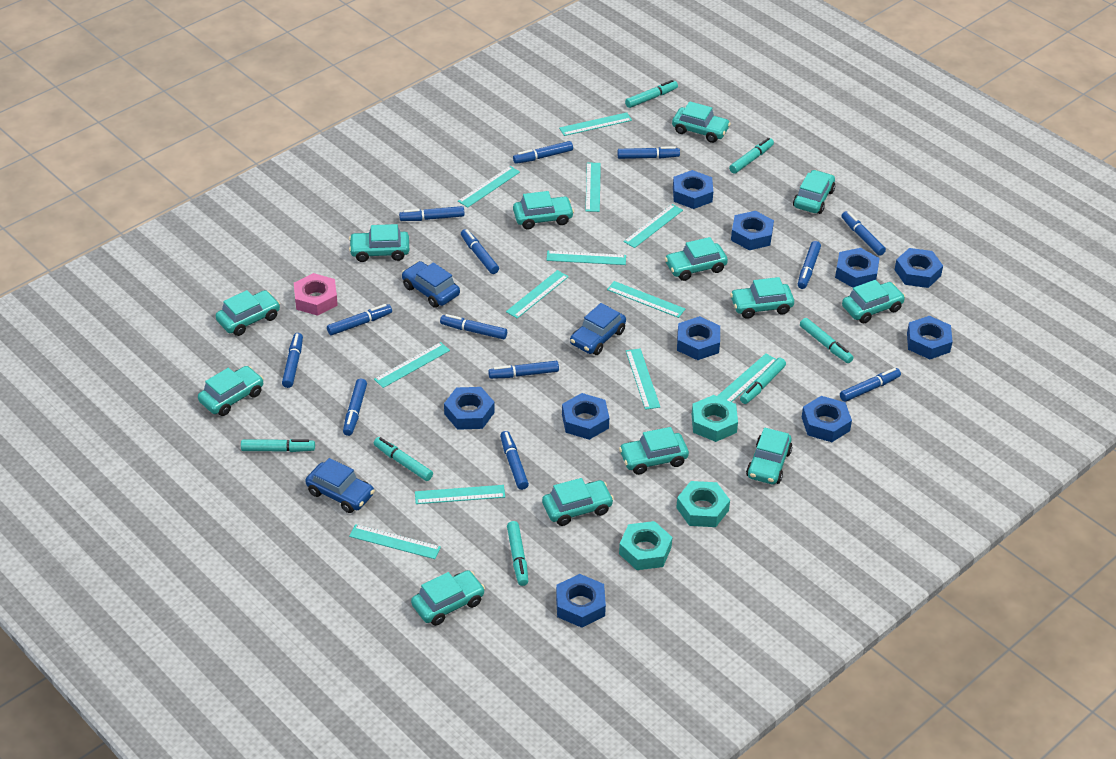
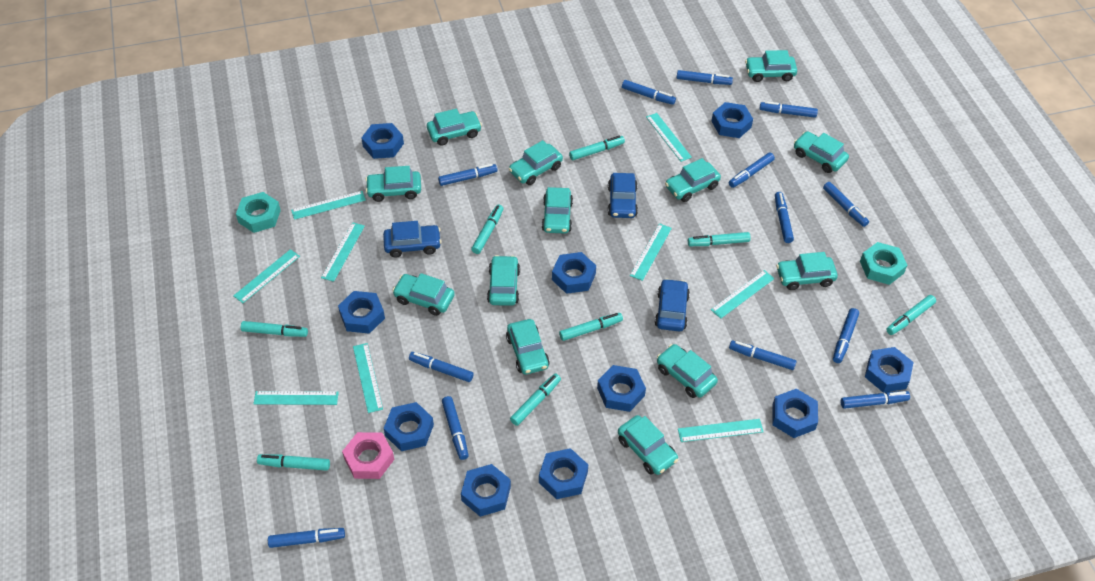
turquoise marker: [241,439,315,452] [374,437,433,481] [507,521,528,586] [625,80,678,108] [729,138,774,174] [740,358,786,404] [800,318,853,363] = 7 -> [241,321,308,337] [257,454,330,471] [471,205,504,254] [510,373,561,426] [559,313,623,341] [569,135,625,160] [688,232,751,246] [886,295,936,335] = 8
turquoise nut: [619,521,672,570] [676,481,730,527] [692,395,738,442] = 3 -> [236,192,281,233] [860,242,907,285] = 2
turquoise ruler: [349,524,441,559] [374,342,450,388] [415,485,505,504] [458,166,520,208] [506,270,569,318] [546,251,626,265] [559,112,632,136] [585,162,601,212] [607,281,685,318] [624,204,683,248] [626,349,660,410] [717,354,776,402] = 12 -> [233,249,300,303] [253,391,339,405] [291,191,366,220] [321,222,365,282] [353,343,383,413] [630,223,672,281] [646,113,692,162] [678,419,764,442] [711,270,775,319] = 9

